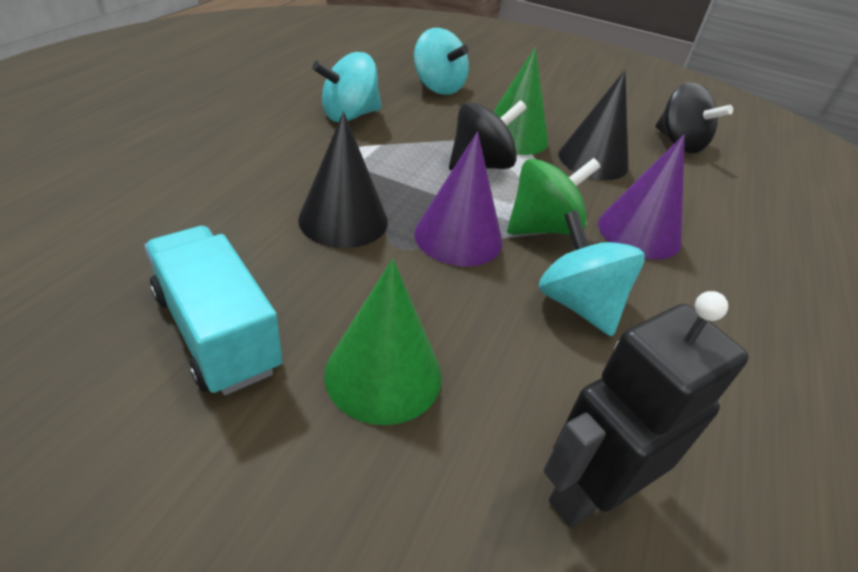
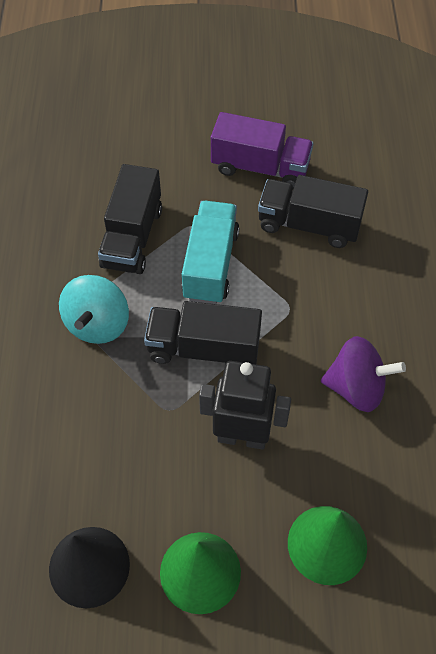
black cone: [298,112,388,248] [559,70,629,180] = 2 -> [49,527,130,608] = 1
black spinning top: [449,100,527,170] [655,82,733,153] = 2 -> none = 0
black truck: none = 0 -> [98,164,162,274] [144,301,262,364] [258,175,368,248] = 3
green spinning top: [507,158,601,235] = 1 -> none = 0
purple cone: [414,131,502,266] [598,134,685,259] = 2 -> none = 0
purple spinning top: none = 0 -> [321,336,406,412] = 1
purple truck: none = 0 -> [211,112,314,189] = 1
turquoise spinning top: [312,52,382,122] [414,28,469,95] [539,210,645,336] = 3 -> [59,275,129,344] = 1

